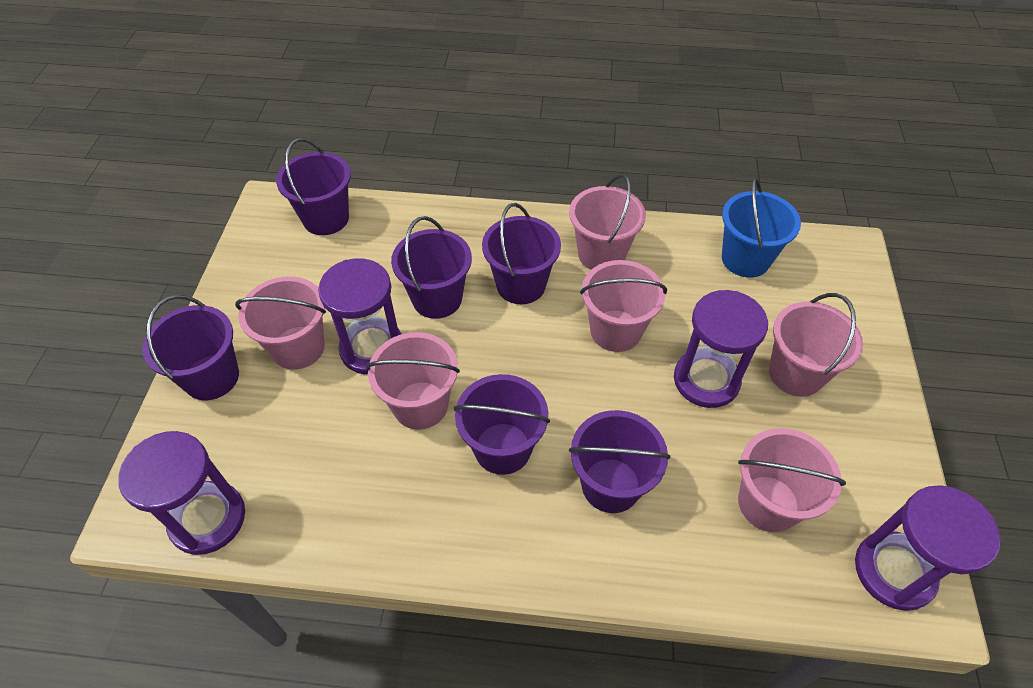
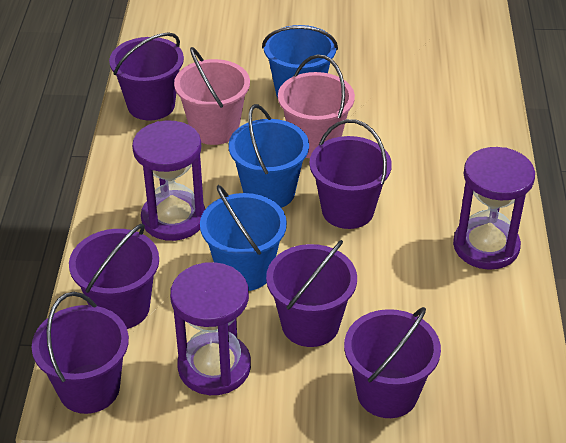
blue bucket: [722,178,801,278] = 1 -> [200,185,287,291] [229,104,309,208] [262,25,338,98] = 3
pink bucket: [235,276,326,370] [366,332,460,430] [569,174,646,270] [580,260,667,352] [738,428,846,532] [769,293,863,397] = 6 -> [174,47,250,145] [278,54,355,158] = 2
purple hourglass: [118,431,245,555] [318,258,402,375] [674,290,768,408] [855,485,1000,611] = 4 -> [132,121,205,241] [170,262,251,395] [453,147,535,270] = 3

